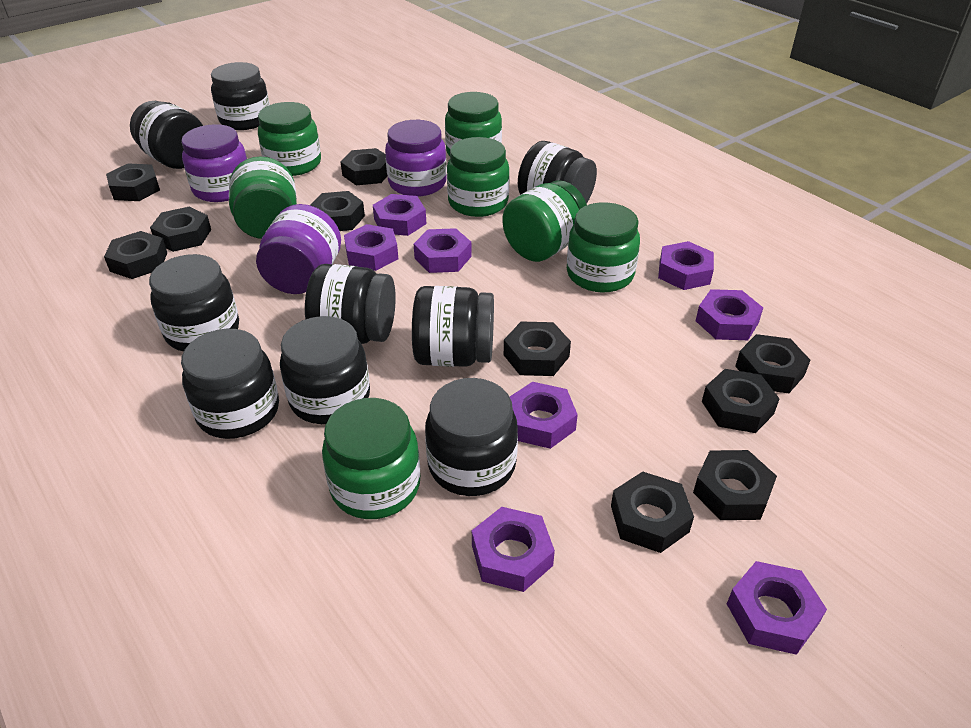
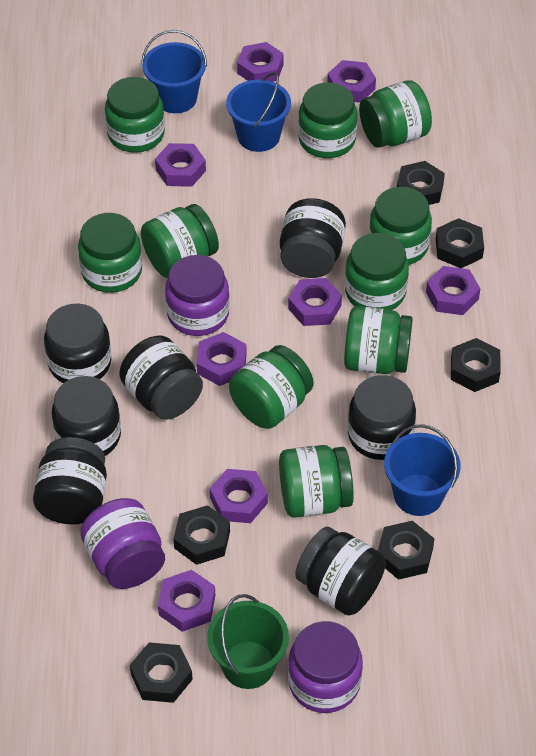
black jar: [130,101,203,169] [149,254,239,351] [181,329,279,439] [211,62,270,130] [280,316,370,424] [305,264,396,344] [412,286,494,367] [425,378,518,496] [518,141,597,204] = 9 -> [33,437,107,525] [44,304,111,383] [51,376,121,456] [119,336,203,420] [280,198,346,278] [295,527,386,616] [348,375,416,460] = 7
black nut: [104,231,167,279] [106,163,160,201] [150,206,211,252] [310,191,365,231] [341,148,387,185] [504,322,571,376] [611,472,694,553] [693,450,777,520] [702,369,780,433] [735,334,810,393] = 10 -> [130,642,193,703] [173,505,230,565] [378,521,435,580] [397,161,445,205] [436,218,484,268] [451,338,501,392] = 6
blue bucket: none = 0 -> [141,30,207,113] [226,72,291,152] [384,424,460,516] = 3
green bucket: none = 0 -> [207,594,289,689] = 1
green jar: [229,157,297,239] [258,102,321,176] [322,398,420,519] [445,92,502,156] [447,137,510,217] [503,180,587,262] [567,202,640,293] = 7 -> [78,213,142,293] [105,77,165,153] [141,204,219,278] [229,345,314,429] [279,445,354,518] [298,82,357,158] [344,306,413,374] [345,233,409,310] [359,80,432,148] [369,187,432,265] = 10

